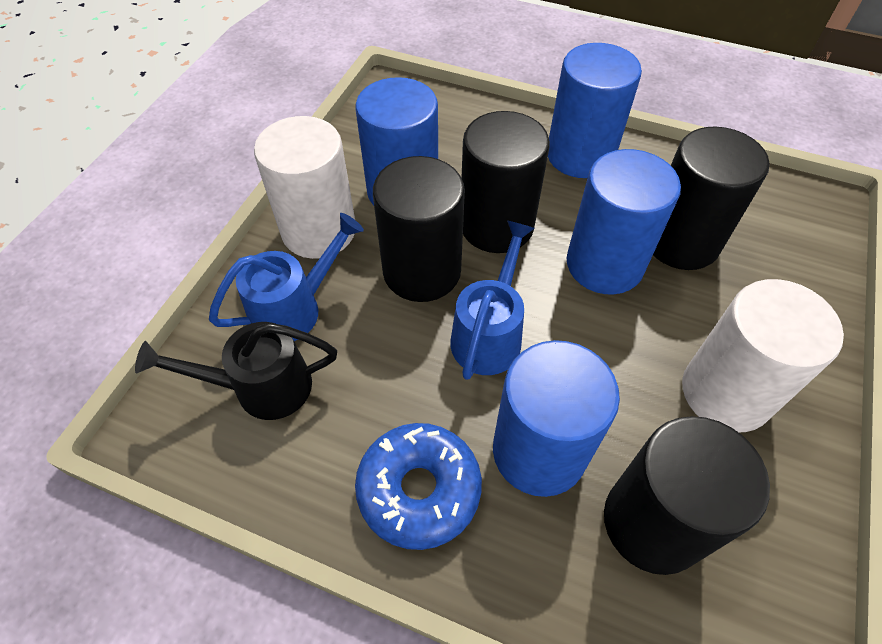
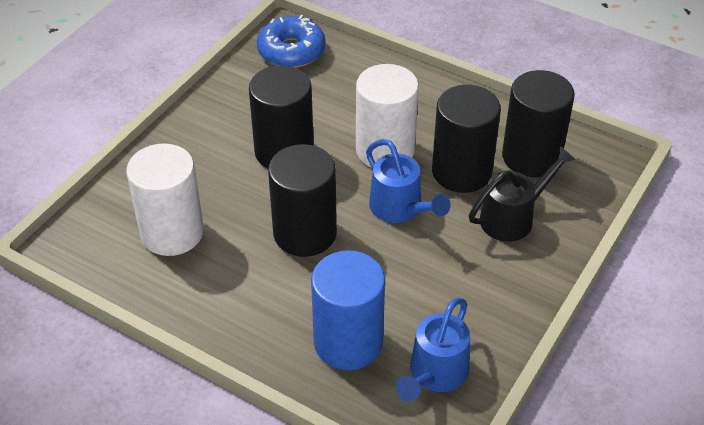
blue cylinder: [355,77,438,205] [493,340,620,497] [548,43,642,178] [566,149,681,295] = 4 -> [311,250,385,370] = 1

